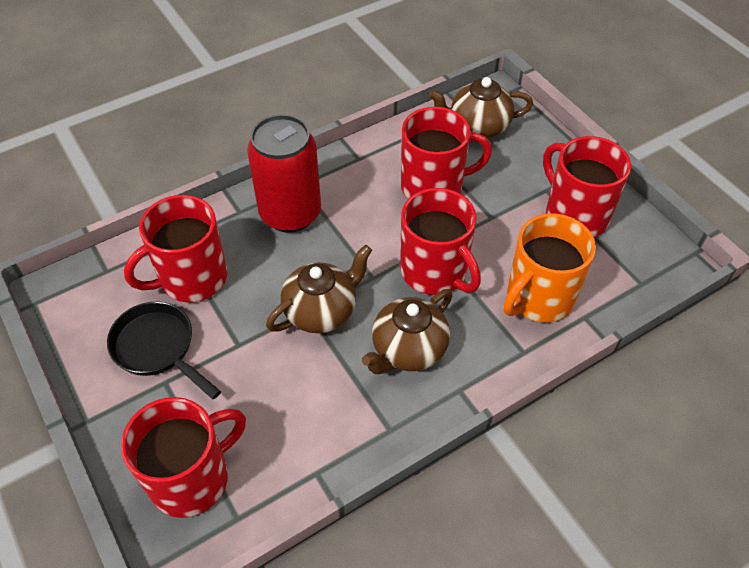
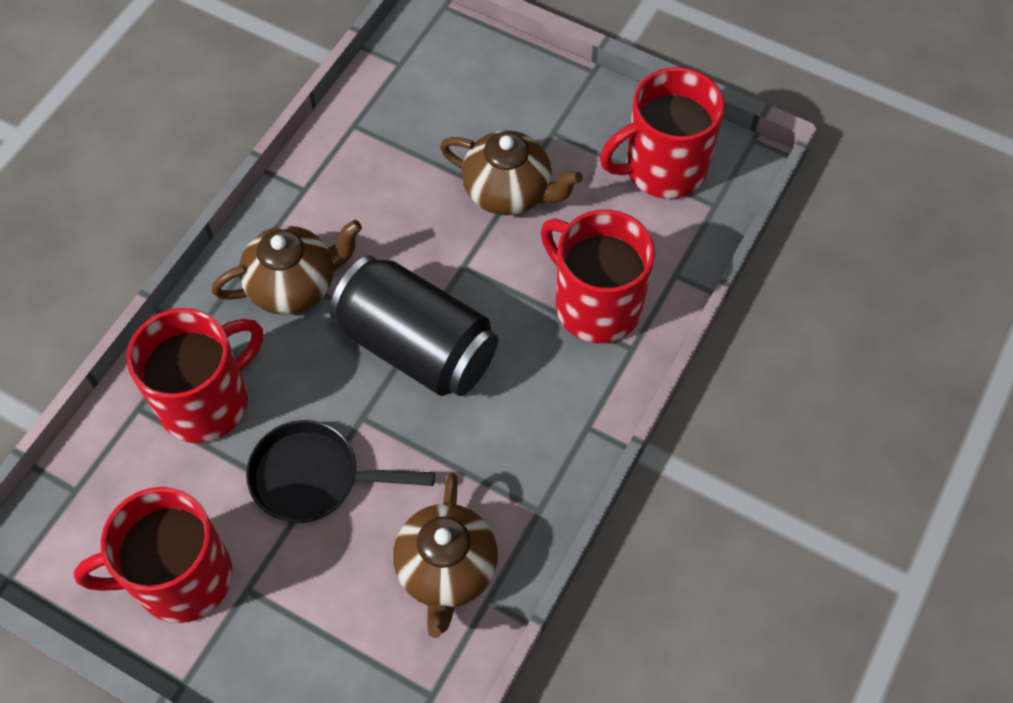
black can: none = 0 -> [330,256,498,396] = 1
orange mug: [504,214,596,322] = 1 -> none = 0
red can: [247,114,321,233] = 1 -> none = 0
red mug: [121,397,246,518] [124,195,227,302] [400,188,481,295] [401,107,492,199] [543,136,631,238] = 5 -> [74,487,232,623] [127,308,263,443] [540,210,655,343] [600,67,725,199] = 4

